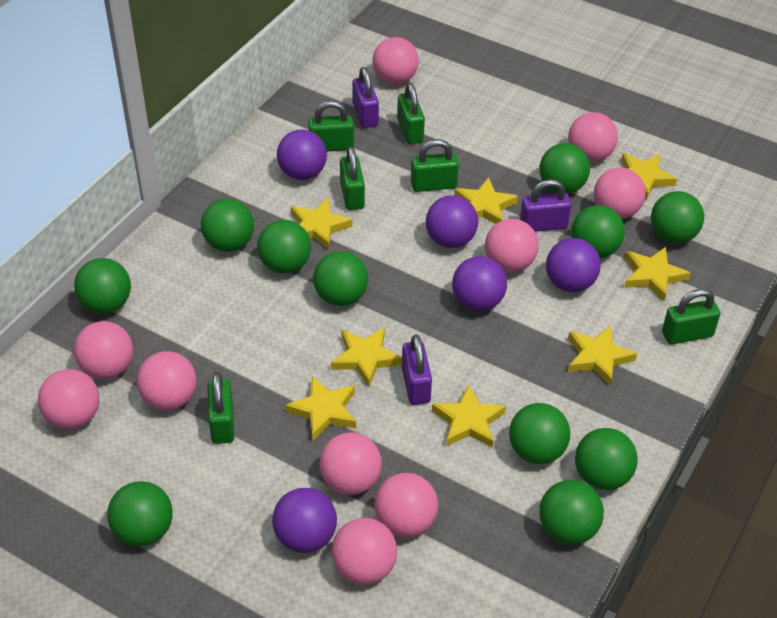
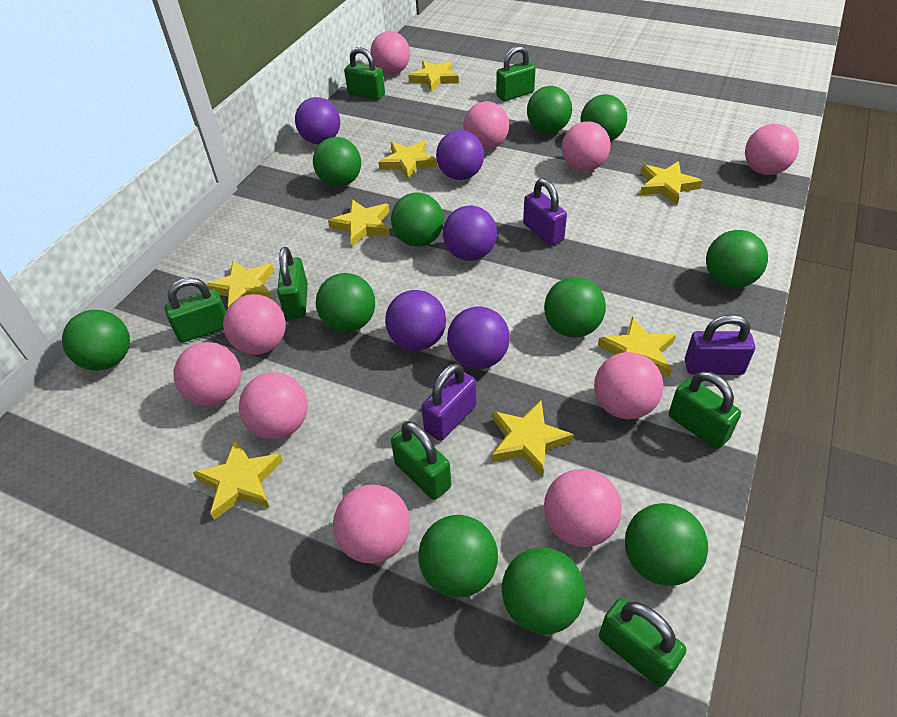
green padlock: [207,372,235,444] [308,101,354,152] [340,146,365,210] [397,83,425,144] [411,139,459,192] [662,289,720,345] = 6 -> [165,278,226,343] [277,247,308,319] [344,47,385,100] [391,421,451,500] [496,46,536,101] [599,598,686,687] [669,371,741,449] = 7

